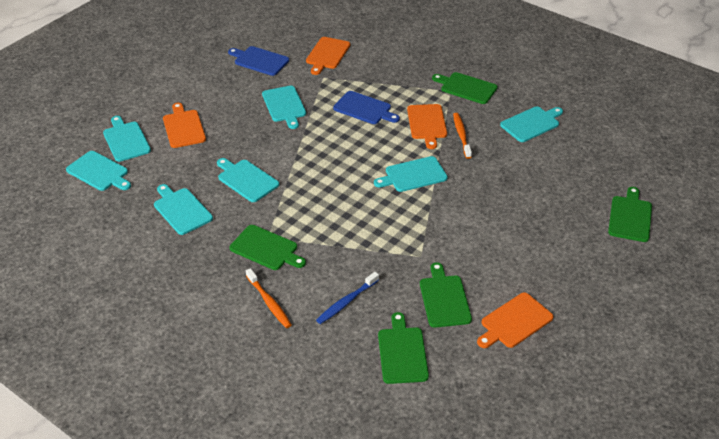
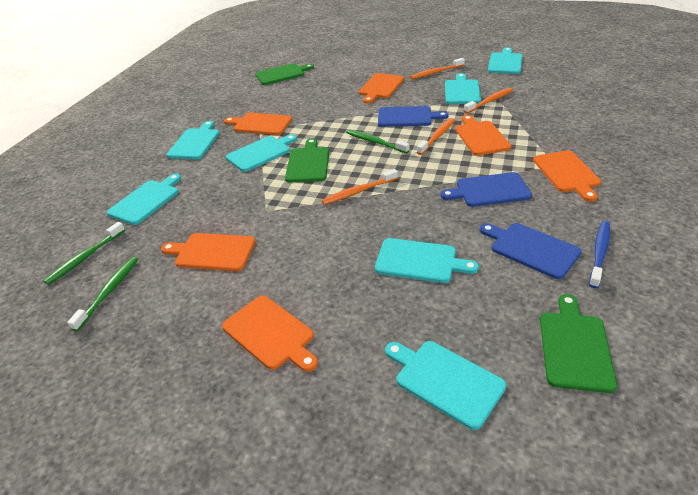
blue cutting board: [228,46,289,76] [333,91,400,124] = 2 -> [378,106,449,127] [440,172,532,207] [480,223,582,279] = 3
green cutting board: [229,225,306,270] [378,312,429,384] [420,262,472,328] [432,72,498,104] [608,187,652,242] = 5 -> [255,63,314,85] [285,138,329,182] [540,294,617,393] = 3
green toothbrush: none = 0 -> [43,222,125,285] [67,257,138,331] [346,130,409,153] = 3
orange cutting board: [163,103,206,148] [306,37,350,75] [407,104,447,149] [477,292,554,348] = 4 -> [161,233,256,271] [222,296,318,372] [224,113,292,135] [359,73,404,104] [455,115,512,156] [533,151,601,202] = 6
orange toothbrush: [246,268,292,328] [453,113,472,159] = 2 -> [322,169,398,205] [410,58,465,79] [417,118,455,155] [464,88,513,114] = 4

